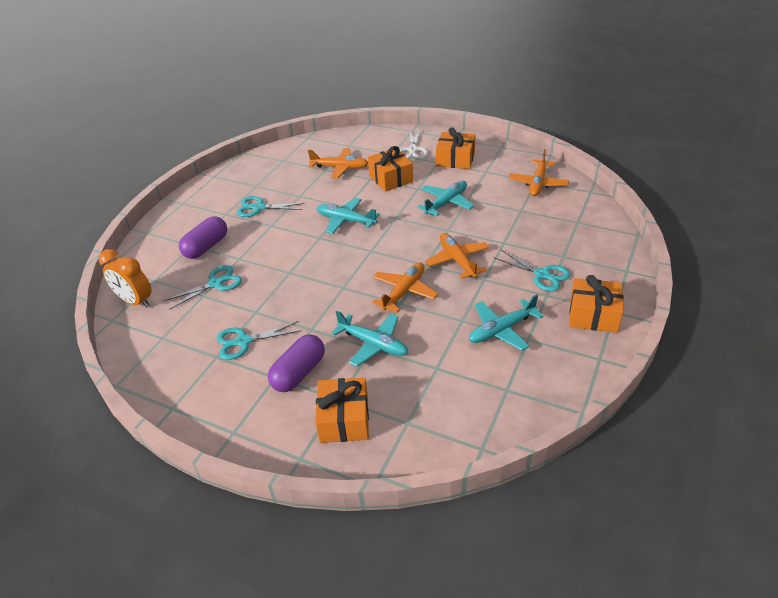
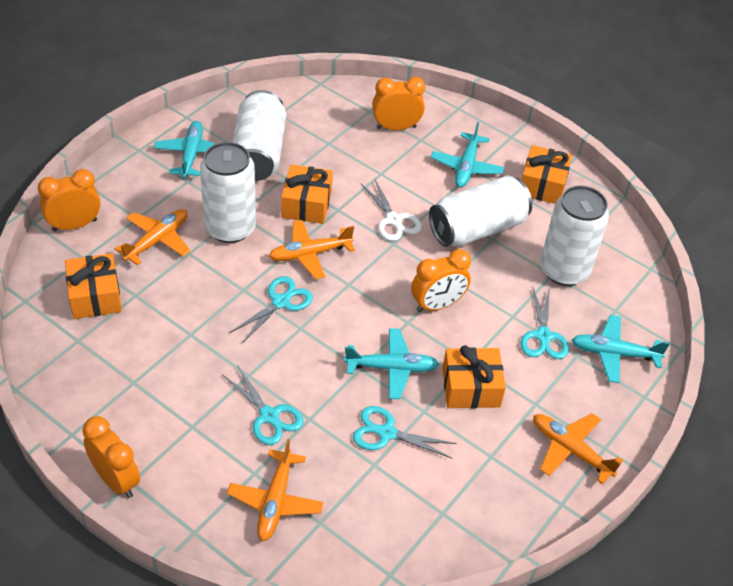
orange clock: [99,249,152,308] = 1 -> [38,169,100,231] [82,416,140,498] [372,77,425,130] [411,249,471,312] = 4
purple capsule: [179,216,227,259] [268,334,325,392] = 2 -> none = 0
white can: none = 0 -> [200,142,256,243] [233,90,286,181] [429,175,532,247] [540,186,609,286] = 4

